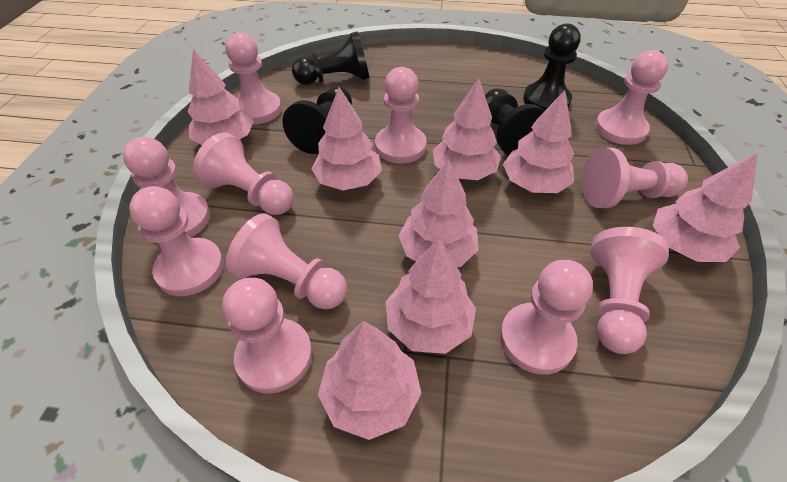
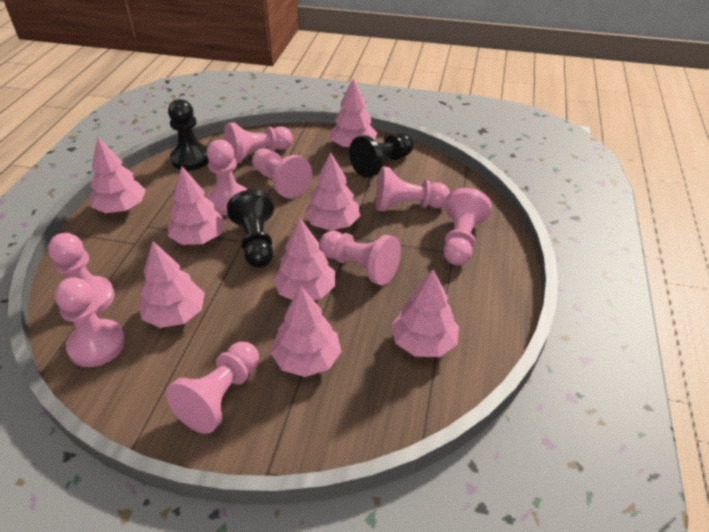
black pawn: [282,86,352,154] [292,31,369,85] [485,88,544,156] [523,23,581,111] = 4 -> [168,99,209,170] [227,190,274,268] [349,133,413,178] = 3
pink pawn: [123,137,210,237] [129,186,224,296] [193,132,294,215] [222,278,312,394] [225,32,282,124] [226,213,347,310] [375,67,427,163] [500,260,593,374] [581,148,688,208] [590,227,669,354] [595,50,668,145] = 11 -> [48,233,115,315] [55,277,125,367] [166,342,259,434] [207,140,248,215] [224,123,293,164] [252,149,312,199] [319,231,401,285] [375,167,450,212] [443,188,492,265] = 9

